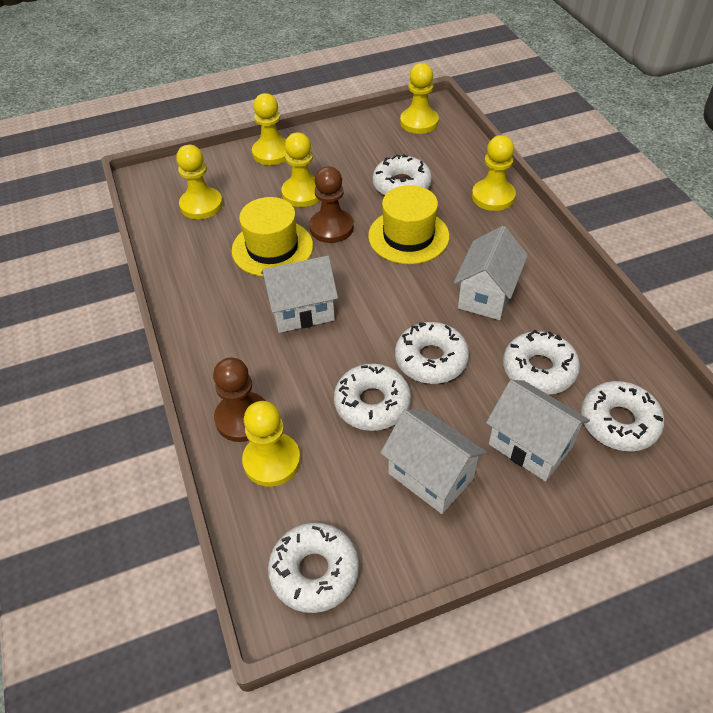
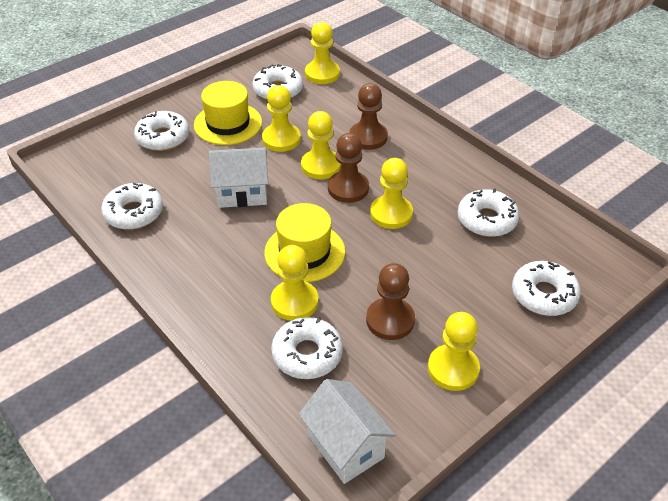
brown pawn: [213,358,265,442] [309,166,354,243] = 2 -> [328,133,369,203] [349,83,388,150] [366,263,415,340] = 3
white house: [261,256,338,333] [381,409,487,514] [454,226,528,320] [486,380,590,481] = 4 -> [209,147,268,208] [299,379,395,484] = 2

